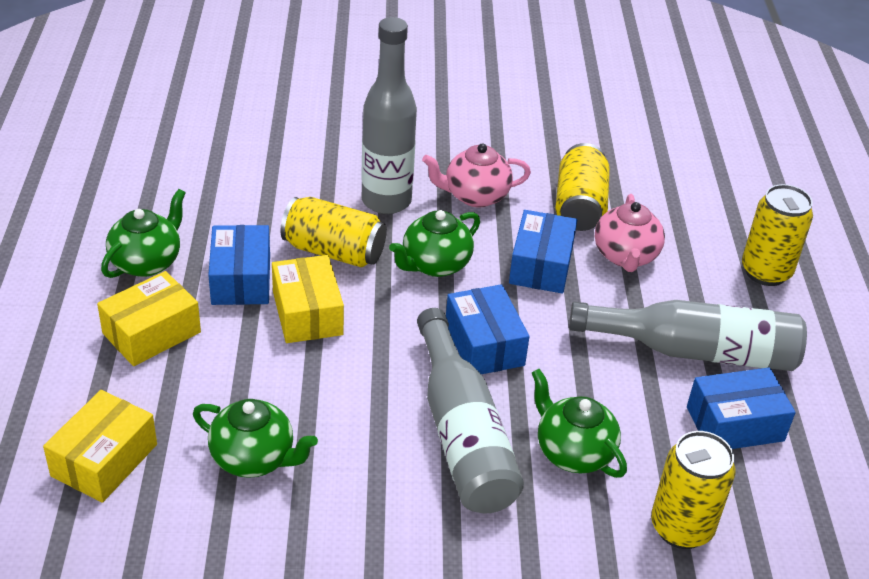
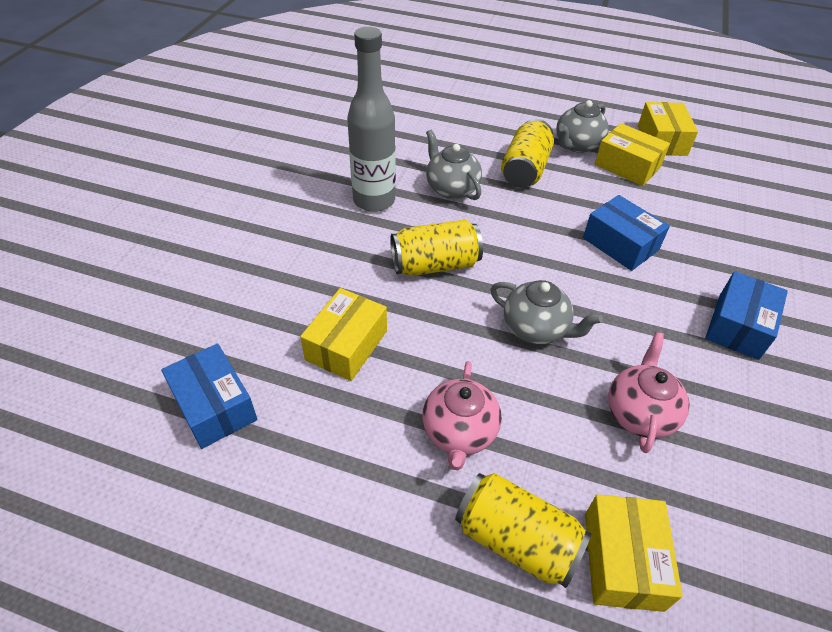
blue box: [208,225,270,305] [446,284,530,374] [509,210,577,294] [687,368,796,449] = 4 -> [161,343,257,449] [583,195,670,271] [705,271,788,360] = 3
green teapot: [101,189,186,278] [193,399,318,478] [389,210,480,277] [532,369,627,478] = 4 -> none = 0
grey bottle: [361,17,417,214] [417,308,524,513] [569,300,807,371] = 3 -> [347,27,396,212] = 1
grey teapot: none = 0 -> [426,130,482,200] [490,280,603,344] [556,100,609,153] = 3
yellow box: [43,390,157,503] [97,271,201,366] [272,255,344,343] = 3 -> [300,288,387,381] [585,494,683,612] [595,123,670,186] [638,102,698,156] = 4
yellow can: [281,197,387,267] [555,143,610,231] [651,431,735,549] [742,184,813,286] = 4 -> [390,220,483,276] [455,473,592,588] [501,119,554,188] = 3

